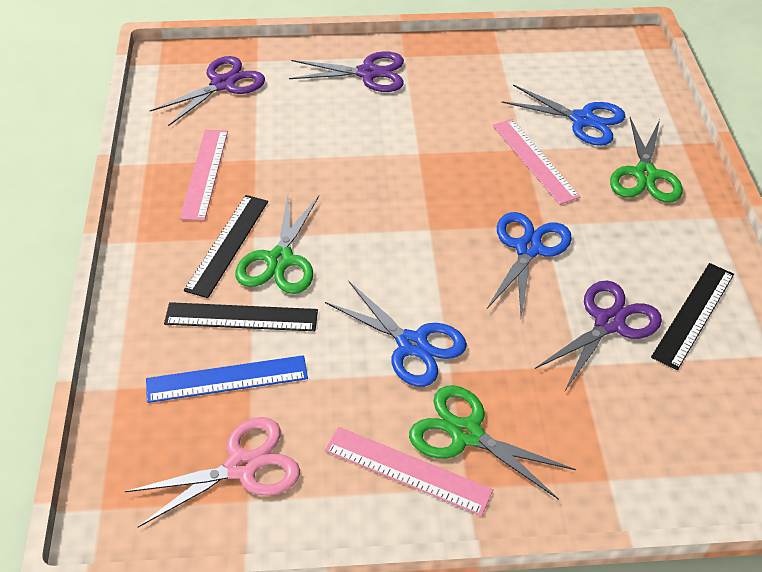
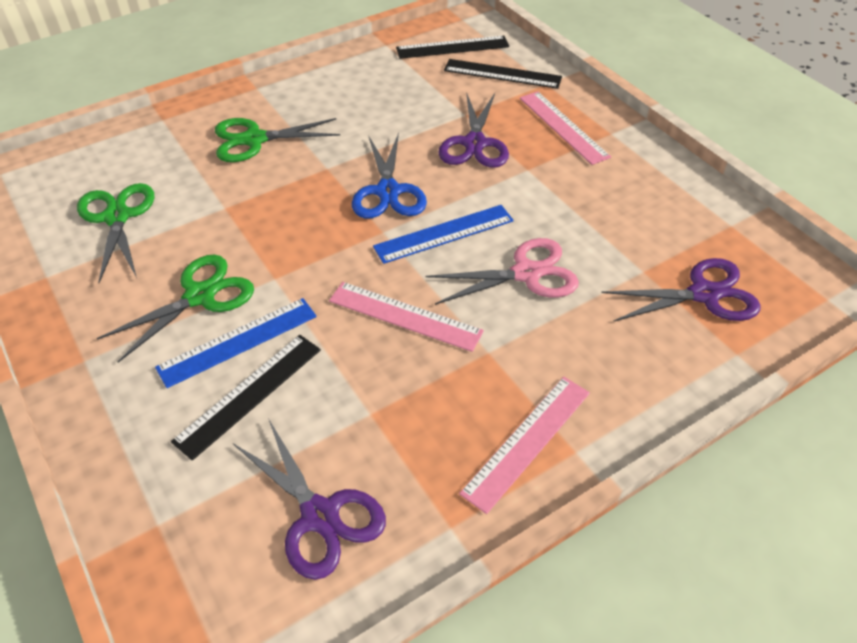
blue ruler: [146,355,308,403] = 1 -> [155,298,317,388] [373,205,514,264] = 2
blue scissors: [325,281,467,387] [487,212,572,317] [502,84,626,146] = 3 -> [352,133,427,219] = 1

